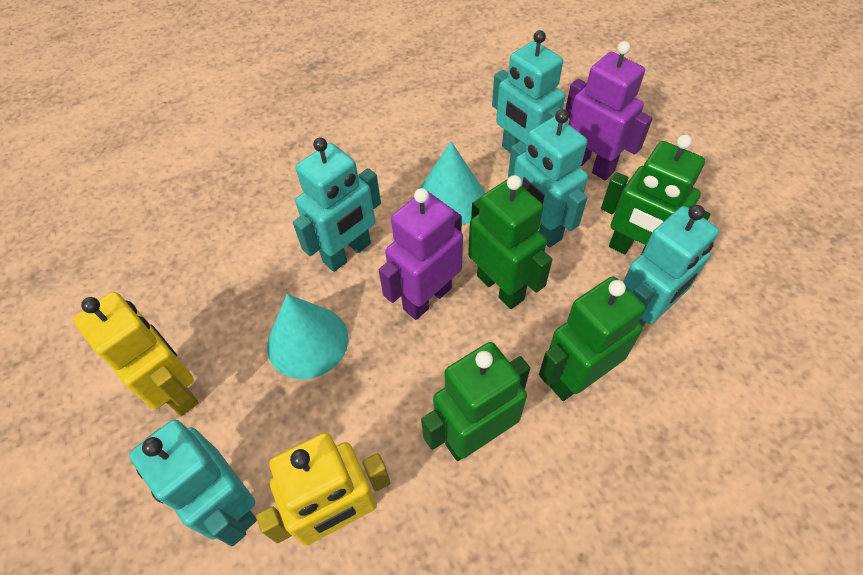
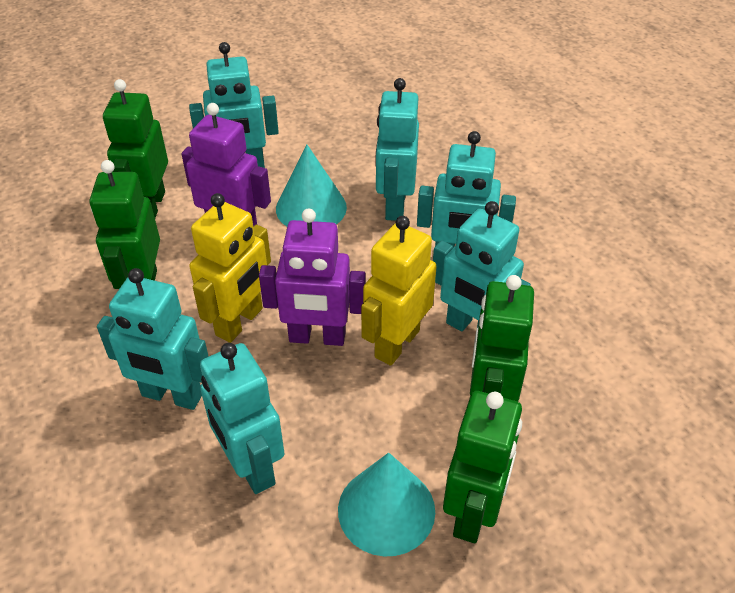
turquoise robot: [129,420,257,546] [293,138,381,272] [492,30,565,153] [508,109,588,247] [623,205,719,327] = 5 -> [97,268,209,410] [189,42,279,168] [200,343,285,494] [376,78,419,221] [417,131,516,248] [433,201,531,331] = 6

